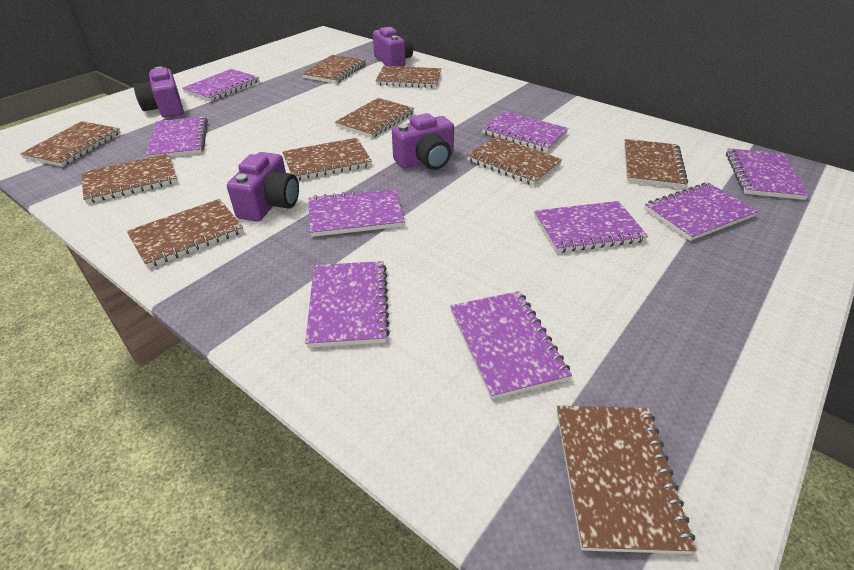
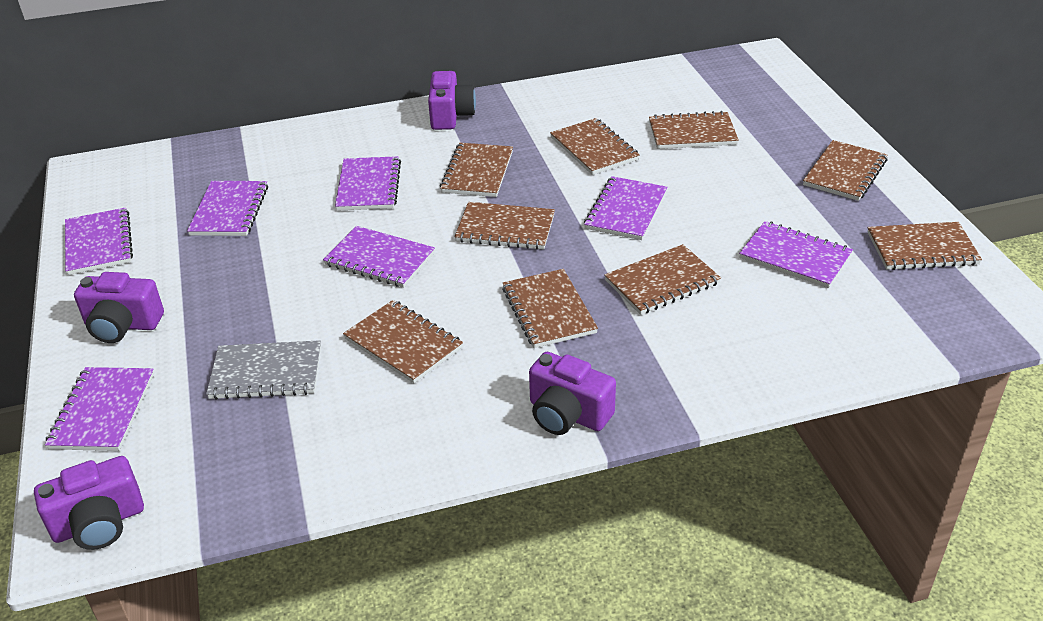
brown notebook: [20,121,121,167] [82,154,177,204] [127,199,244,268] [282,138,372,180] [302,55,365,84] [335,98,414,138] [376,66,441,88] [467,136,562,185] [557,406,696,554] [624,139,688,188] = 10 -> [343,300,463,383] [440,143,513,197] [454,202,555,250] [502,269,598,348] [550,118,640,175] [604,244,721,315] [649,111,739,149] [803,140,887,201] [867,222,982,270] = 9
grey notebook: none = 0 -> [206,340,321,400] = 1
purple notebook: [146,116,208,158] [182,69,259,102] [305,261,390,348] [308,187,405,237] [450,291,572,399] [482,111,568,152] [534,201,648,253] [644,182,758,241] [726,148,809,200] = 9 -> [45,367,154,451] [65,207,133,275] [187,181,268,236] [323,226,435,288] [335,156,401,211] [584,176,667,240] [739,221,853,288] = 7

